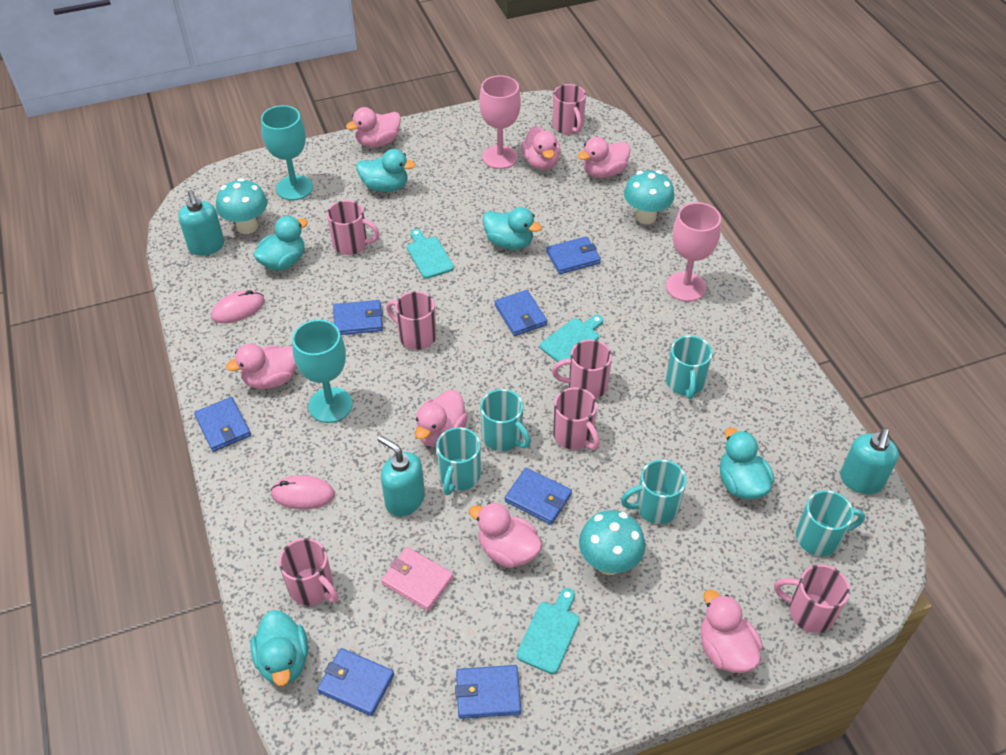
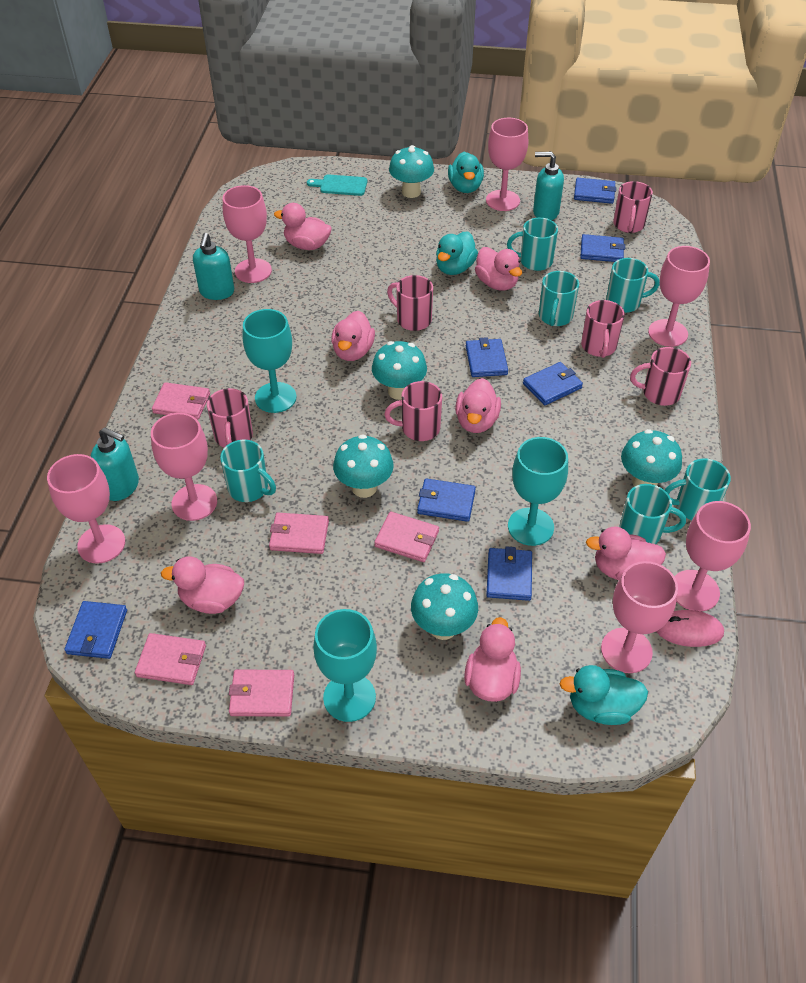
pink goblet: [479,75,521,169] [666,202,721,302] = 2 -> [47,454,125,564] [151,413,217,521] [223,185,272,283] [486,118,528,211] [601,561,678,673] [648,246,710,347] [674,501,751,612] = 7
pink mouse: [211,290,265,323] [271,475,335,509] = 2 -> [656,610,724,647] = 1
pink mug: [279,538,338,606] [327,200,380,255] [386,291,436,350] [552,84,586,134] [552,340,612,399] [553,388,600,450] [774,565,850,633] = 7 -> [207,388,253,448] [384,381,442,441] [387,275,433,331] [581,300,625,358] [613,181,653,233] [630,347,691,406] = 6
pink wallet: [381,547,454,611] = 1 -> [135,633,206,685] [152,382,210,420] [229,670,294,717] [269,512,329,554] [374,511,439,562] = 5
turquoise cutting board: [407,229,454,279] [516,588,580,674] [540,315,603,362] = 3 -> [307,174,367,196] = 1
turquoise duck: [250,610,308,686] [253,216,308,271] [356,149,416,192] [482,207,542,250] [720,428,774,499] = 5 -> [436,231,478,275] [448,152,484,193] [560,665,648,725] = 3
turquoise goblet: [261,105,313,200] [292,320,353,423] = 2 -> [242,309,297,413] [313,609,377,722] [508,437,568,546] = 3
turquoise mug: [436,427,481,495] [480,389,531,451] [621,460,686,524] [666,335,712,399] [796,490,865,556] = 5 -> [220,440,276,502] [507,218,558,271] [539,271,579,326] [606,258,660,313] [619,484,686,544] [665,458,731,520] = 6
turquoise mushroom: [216,178,267,234] [579,510,645,575] [624,170,674,224] = 3 -> [333,434,394,498] [372,341,427,400] [389,145,434,198] [411,573,478,640] [621,429,682,487] = 5

